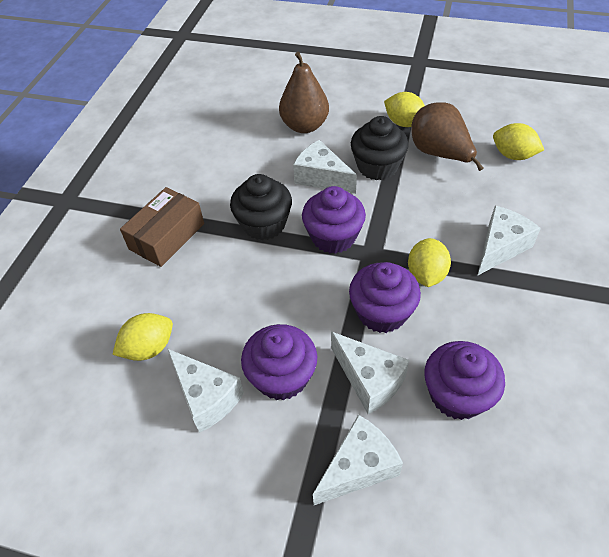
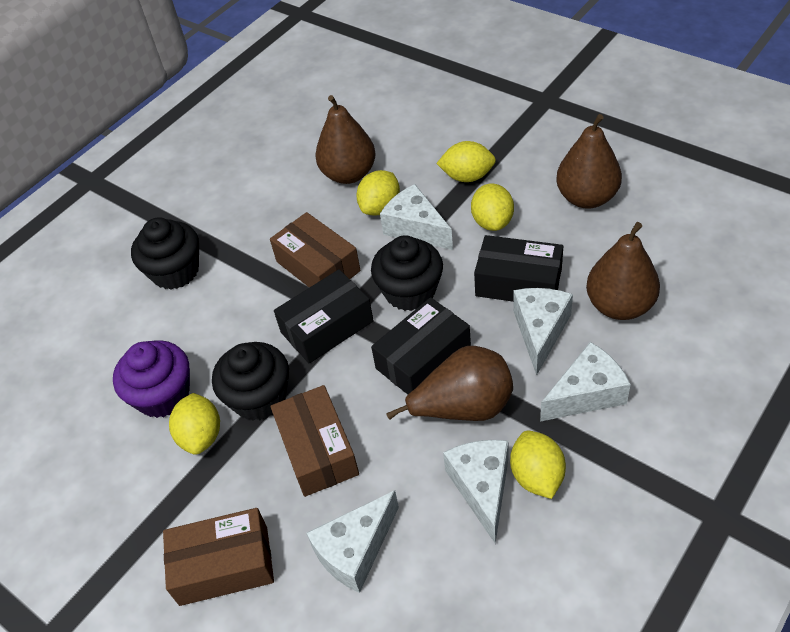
black box: none = 0 -> [274,269,374,363] [371,297,471,395] [474,235,563,302] = 3
black cupcake: [230,174,292,240] [351,116,409,180] = 2 -> [131,218,199,290] [212,342,289,420] [371,235,443,311] = 3
brown box: [120,187,204,267] = 1 -> [163,508,274,606] [270,212,361,288] [270,385,359,497] = 3
brown pear: [279,52,329,133] [411,102,484,171] = 2 -> [315,95,376,184] [387,346,513,421] [556,114,622,209] [586,222,660,320] = 4
purple cupcake: [241,324,317,401] [302,186,366,254] [349,262,421,333] [424,341,505,420] = 4 -> [113,340,190,418] = 1
yellow lemon: [112,313,173,361] [384,92,425,127] [408,238,451,287] [493,123,544,160] = 4 -> [169,393,220,455] [356,170,400,216] [436,141,496,182] [471,183,514,231] [510,431,566,499] = 5

